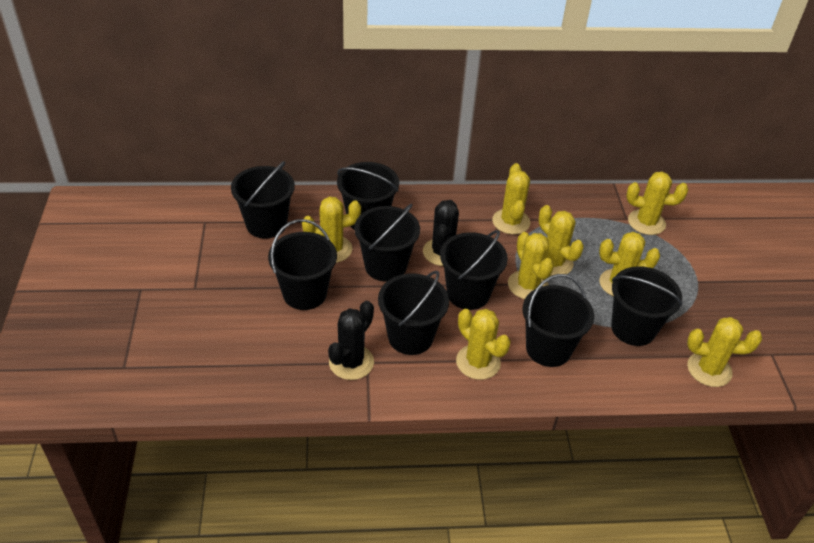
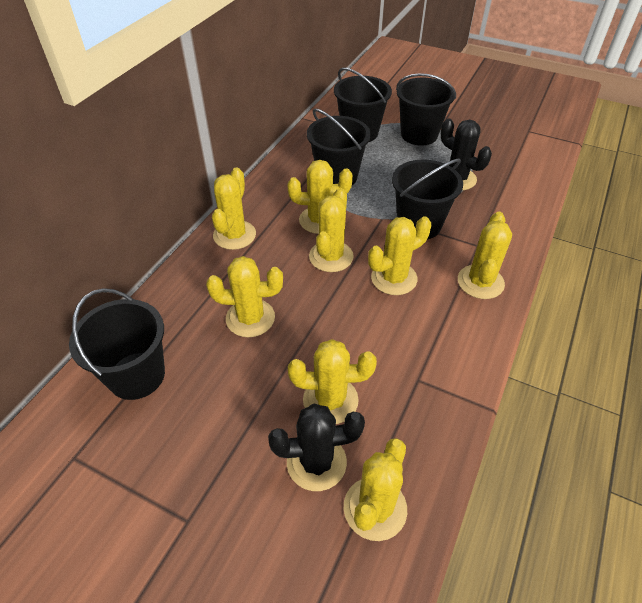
black bucket: [231,161,295,238] [268,219,337,310] [337,162,399,229] [354,204,420,282] [378,271,449,355] [440,230,508,310] [523,274,594,367] [611,266,682,346] = 8 -> [69,288,165,400] [307,109,371,185] [334,67,392,142] [392,159,463,239] [396,73,456,145] = 5

